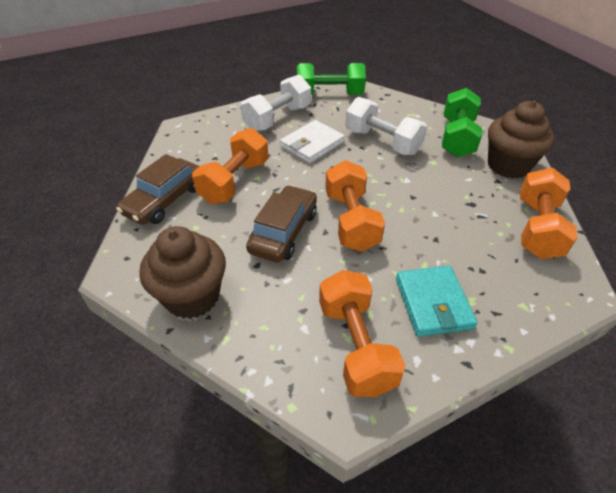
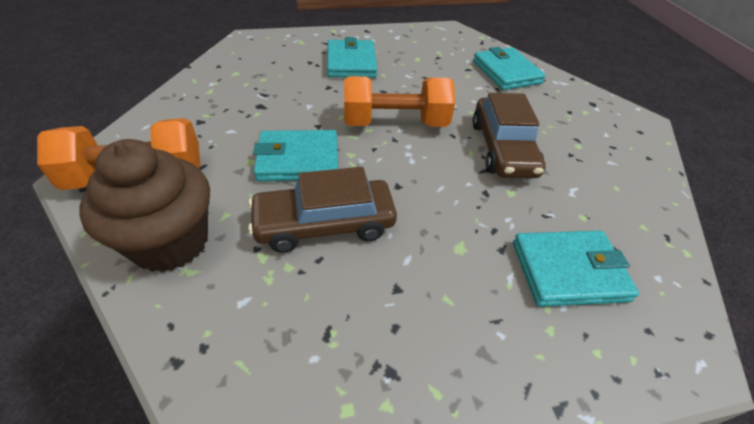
brown cupcake: [140,226,226,319] [488,101,554,179] = 2 -> [79,139,210,272] = 1
green dumbbell: [297,63,366,95] [442,88,482,157] = 2 -> none = 0
orange dumbbell: [192,128,269,204] [319,270,405,397] [325,160,385,252] [520,168,578,259] = 4 -> [37,118,200,190] [344,76,455,127] = 2
turquoise wallet: [396,266,478,337] = 1 -> [253,130,338,181] [327,37,377,78] [473,47,546,90] [513,231,639,307] = 4
white dumbbell: [240,75,311,131] [345,97,427,155] = 2 -> none = 0
white wallet: [280,120,345,164] = 1 -> none = 0

